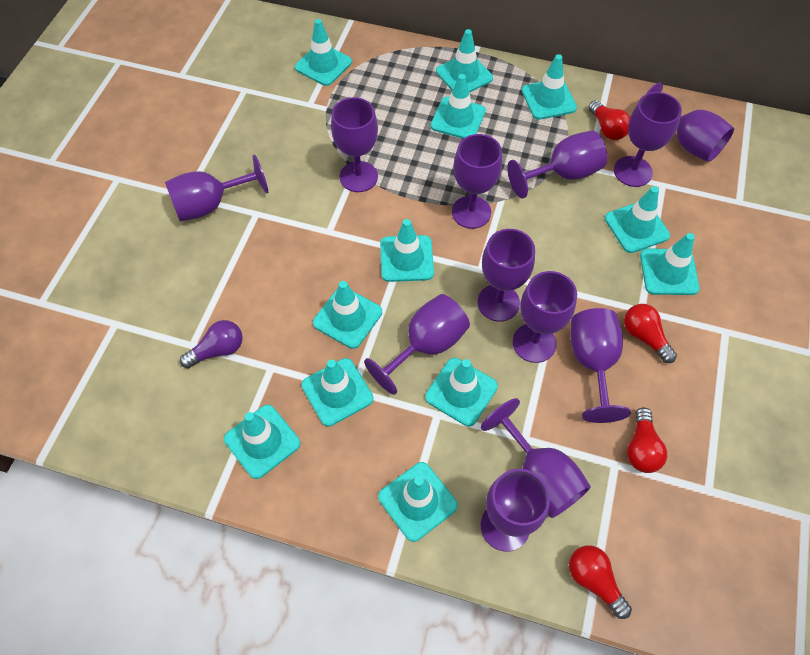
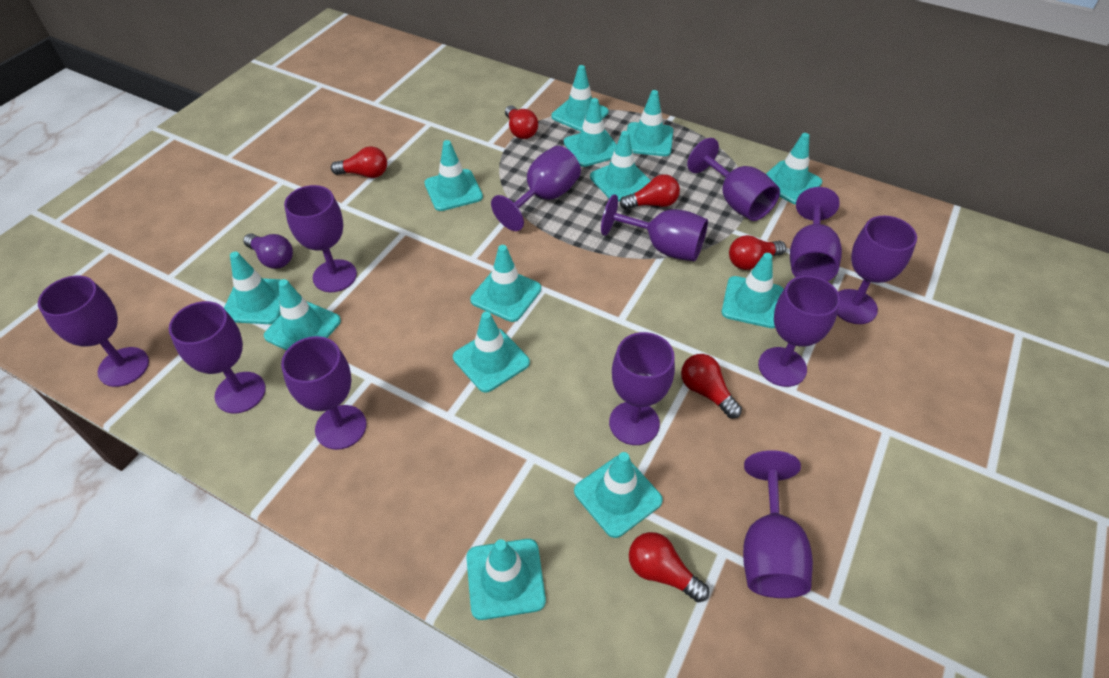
red light bulb: [569,545,632,619] [588,100,630,140] [624,304,677,363] [627,407,667,473] = 4 -> [331,146,387,178] [505,106,538,139] [620,174,680,210] [629,532,709,603] [681,354,742,418] [729,235,786,270] = 6
turquoise traffic cone: [224,405,301,479] [295,19,352,86] [301,358,373,426] [313,281,382,349] [378,462,458,542] [380,219,434,282] [425,358,498,426] [431,74,486,139] [436,29,493,93] [522,54,577,120] [605,186,670,253] [640,233,700,295] = 12 -> [224,252,289,324] [264,279,341,350] [425,140,483,211] [453,312,530,392] [466,539,546,620] [470,245,541,322] [551,65,609,132] [564,98,617,167] [574,452,663,538] [590,131,651,202] [627,90,673,156] [722,253,784,328] [766,133,822,204] = 13

